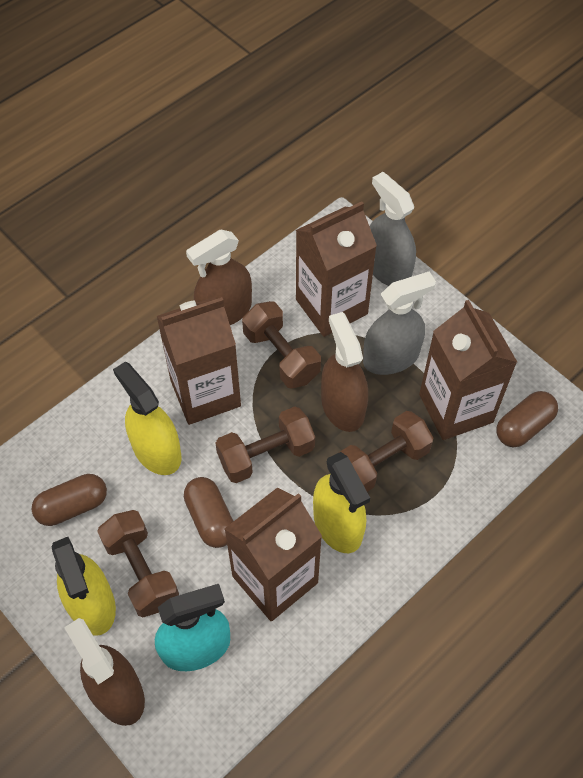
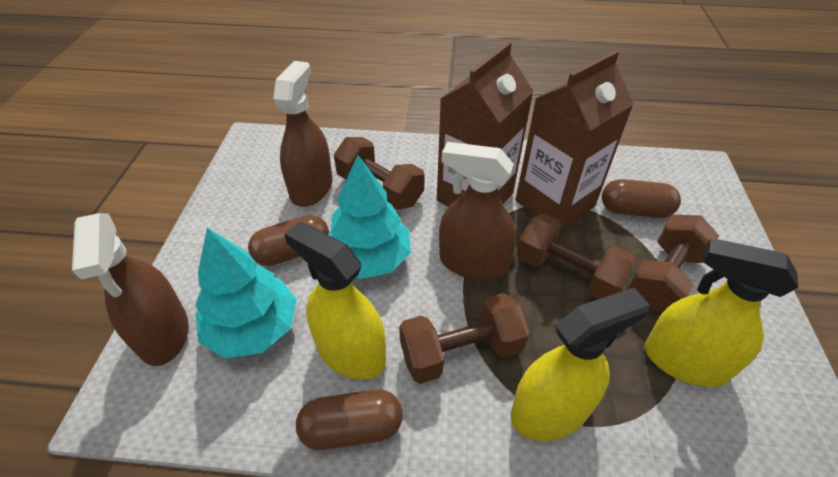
brown carton: [157,297,241,425] [224,487,322,621] [296,201,377,337] [419,300,517,440] = 4 -> [437,42,534,207] [515,50,634,231] = 2
grey spray bottle: [363,271,436,375] [370,172,416,286] = 2 -> none = 0
turquoise spray bottle: [155,584,230,671] = 1 -> none = 0
turquoise tree: none = 0 -> [195,228,297,358] [328,155,411,279] = 2

